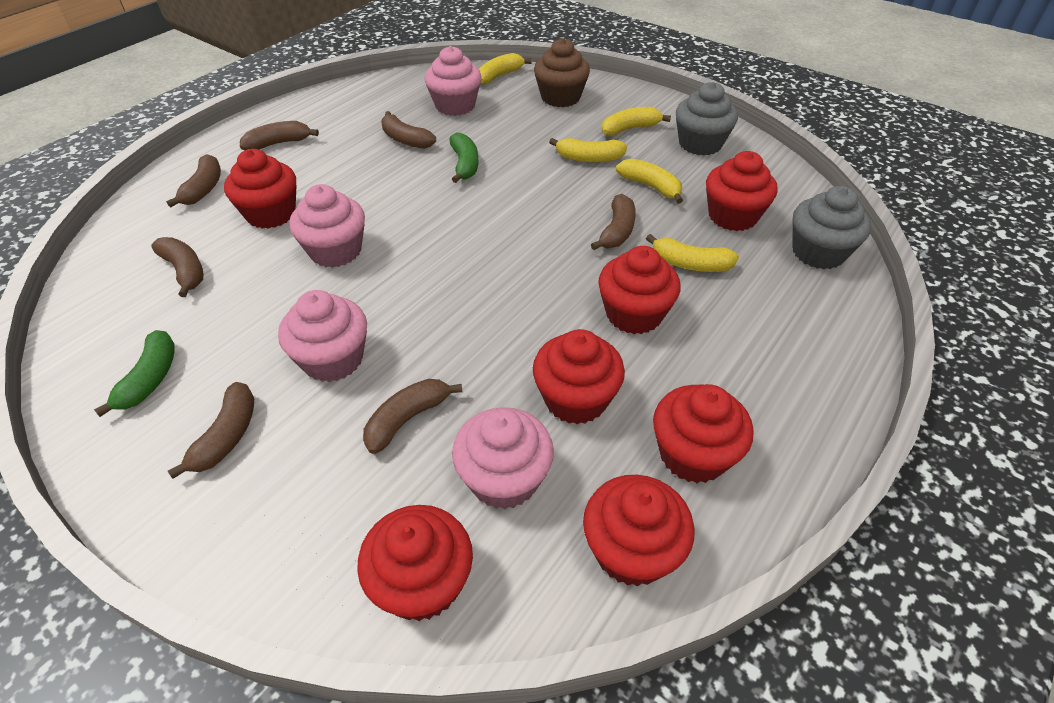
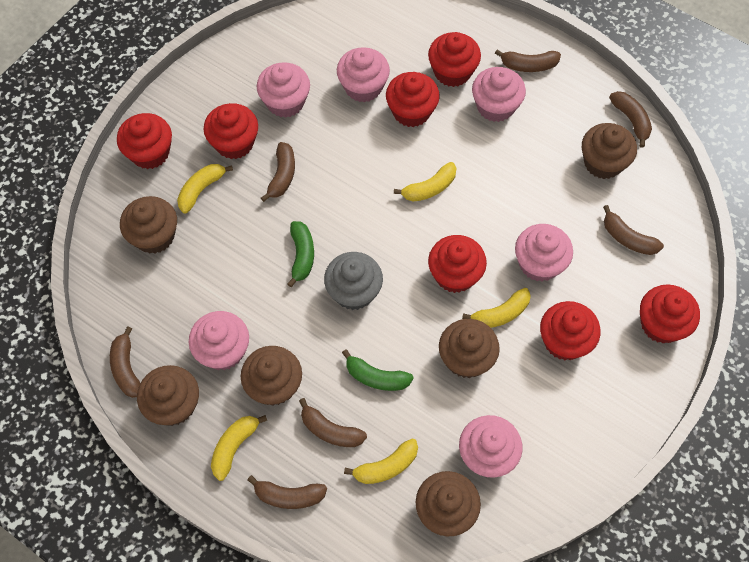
brown cupcake: [534,38,590,107] = 1 -> [120,196,177,254] [137,365,199,426] [241,346,302,406] [416,471,481,536] [439,319,500,378] [582,123,637,179] = 6
grey cupcake: [676,82,738,156] [792,186,871,269] = 2 -> [324,252,383,310] = 1
pink cupcake: [278,290,367,382] [289,184,365,268] [425,46,482,116] [452,407,554,509] = 4 -> [189,311,249,370] [257,62,310,118] [337,47,390,102] [459,415,523,478] [472,67,526,122] [515,224,573,282] = 6

